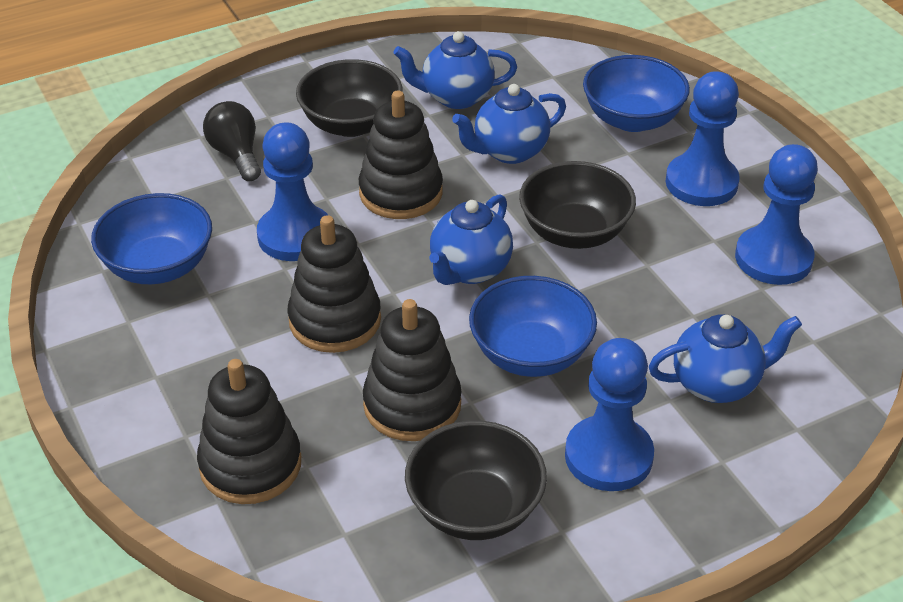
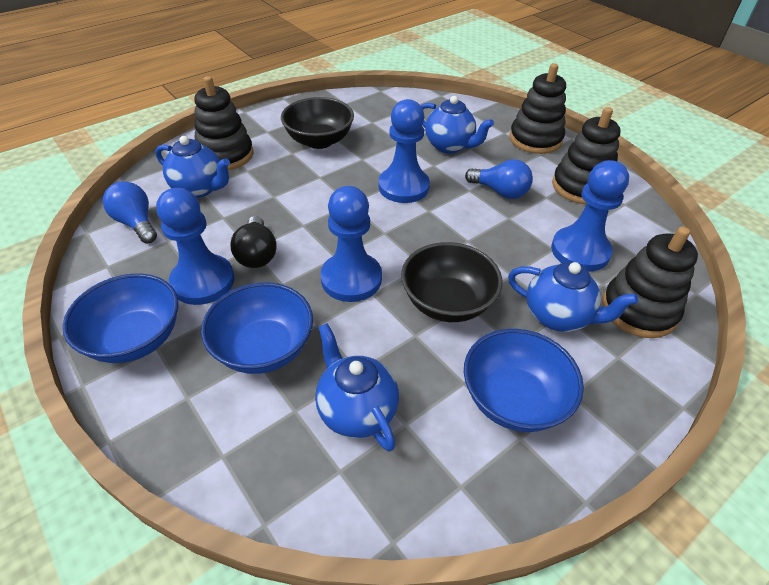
black bowl: [296,59,403,137] [405,420,547,540] [519,161,636,249] = 3 -> [281,97,354,149] [401,242,502,322] = 2
blue light bulb: none = 0 -> [103,181,157,243] [465,159,533,199] = 2

